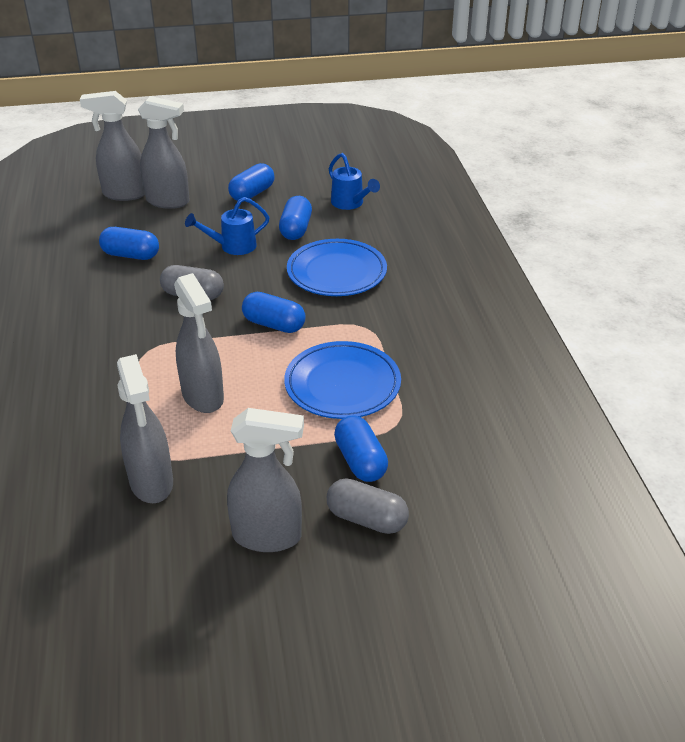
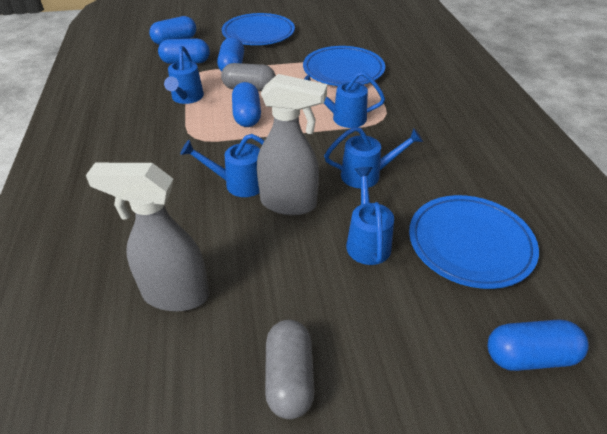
blue plate: [284,341,401,419] [287,239,387,296] = 2 -> [222,13,295,45] [303,46,385,86] [409,195,539,289] = 3
blue watering can: [185,197,270,255] [329,153,380,210] = 2 -> [164,46,204,104] [180,134,264,197] [304,72,385,128] [324,127,423,188] [346,167,394,265] = 5
grey spray bottle: [80,91,145,201] [117,354,173,503] [138,96,190,209] [174,273,224,413] [227,408,304,552] = 5 -> [86,163,209,311] [257,74,327,215] = 2

